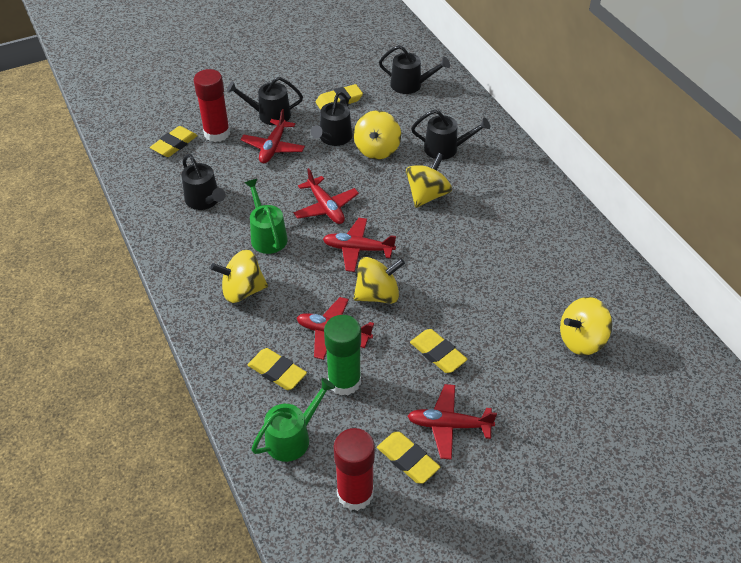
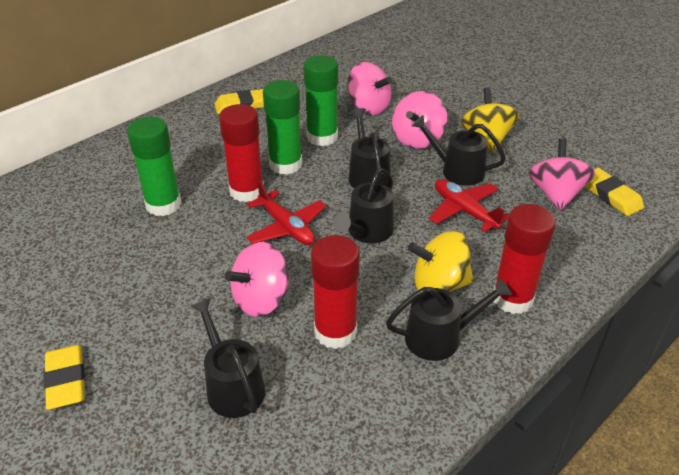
green glue stick: [324,315,361,396] = 1 -> [127,117,182,216] [263,80,302,175] [304,55,338,146] = 3
green watering can: [245,179,288,254] [251,378,335,462] = 2 -> none = 0
pink spinning top: none = 0 -> [225,242,290,317] [347,62,392,115] [392,91,447,149] [529,138,595,211] = 4
red glue stick: [194,69,230,142] [333,428,375,511] = 2 -> [219,104,264,202] [311,235,360,349] [493,204,556,314] = 3
red plane: [240,109,305,163] [293,168,359,224] [297,297,374,360] [323,218,396,272] [407,384,497,460] = 5 -> [246,180,326,245] [429,179,509,232] = 2
yellow eraser: [150,126,198,157] [248,348,307,390] [315,84,363,110] [377,432,440,484] [410,329,468,373] = 5 -> [44,345,85,410] [214,89,264,114] [585,168,644,216] = 3
yellow spinning top: [210,250,268,303] [353,257,405,304] [354,110,401,159] [406,153,452,208] [560,297,612,355] = 5 -> [408,231,473,292] [461,87,519,152] = 2

